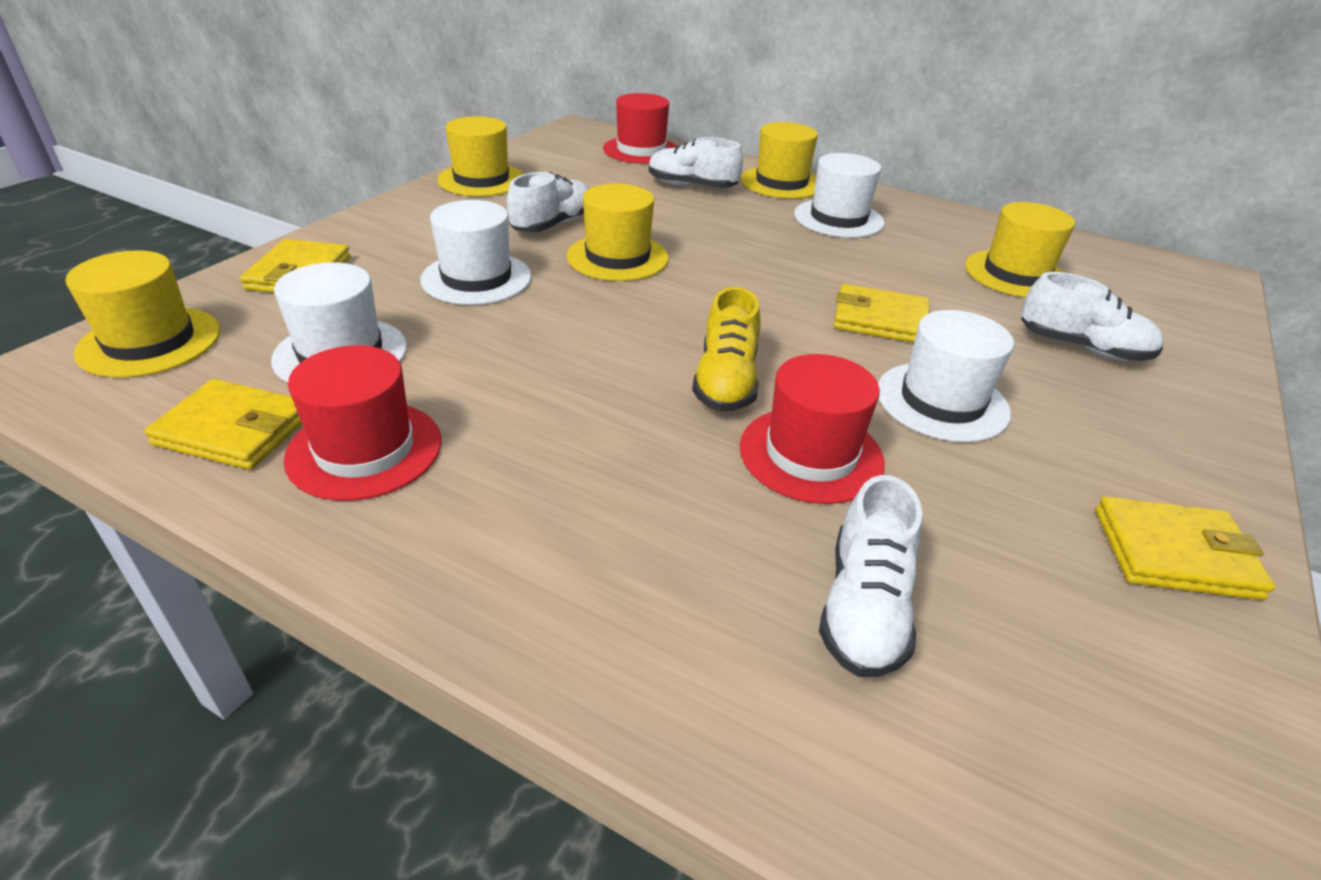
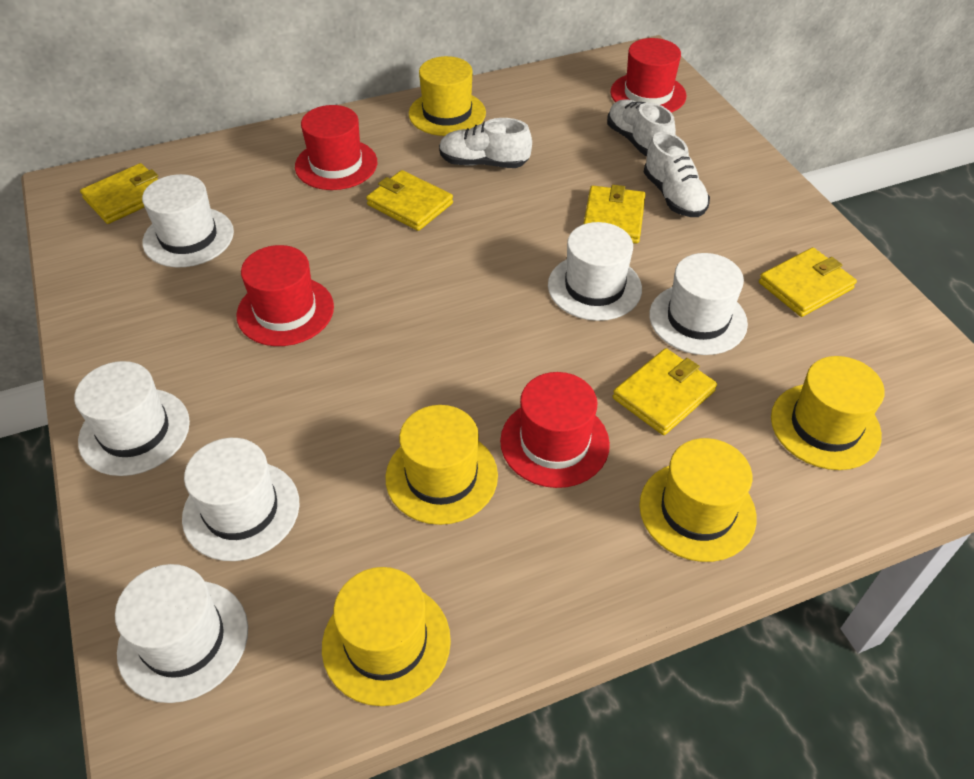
red hat: [284,345,442,501] [603,93,677,164] [740,354,885,504] = 3 -> [237,245,334,346] [295,105,377,190] [500,372,610,488] [610,38,686,113] = 4
white hat: [271,262,407,383] [420,200,531,305] [794,153,884,238] [878,310,1014,442] = 4 -> [74,361,190,476] [115,564,248,703] [142,174,234,267] [182,438,300,561] [548,222,642,321] [649,253,748,355] = 6
white shoe: [507,172,590,232] [649,137,743,188] [819,475,922,677] [1021,272,1164,361] = 4 -> [439,118,532,168] [607,99,676,156] [644,132,710,217] = 3
yellow shoe: [692,287,761,412] = 1 -> none = 0
yellow wallet: [144,379,302,470] [240,239,351,293] [834,284,929,343] [1095,496,1276,600] = 4 -> [80,163,158,224] [366,170,453,231] [583,185,646,244] [613,348,717,435] [759,247,857,317] = 5

